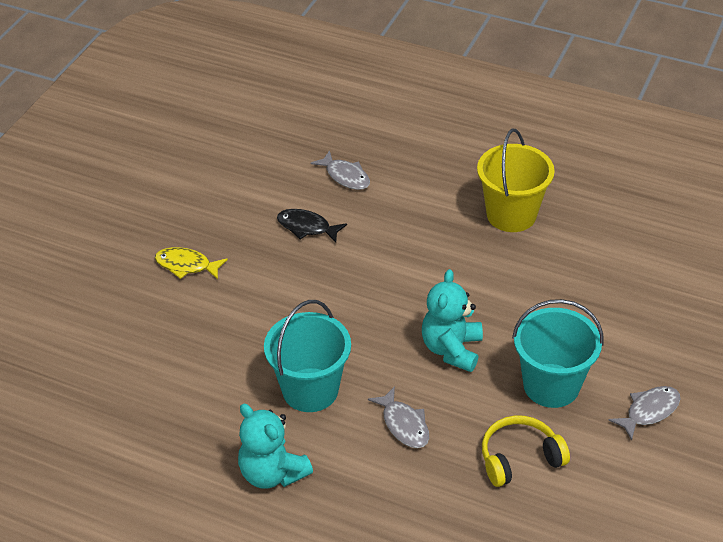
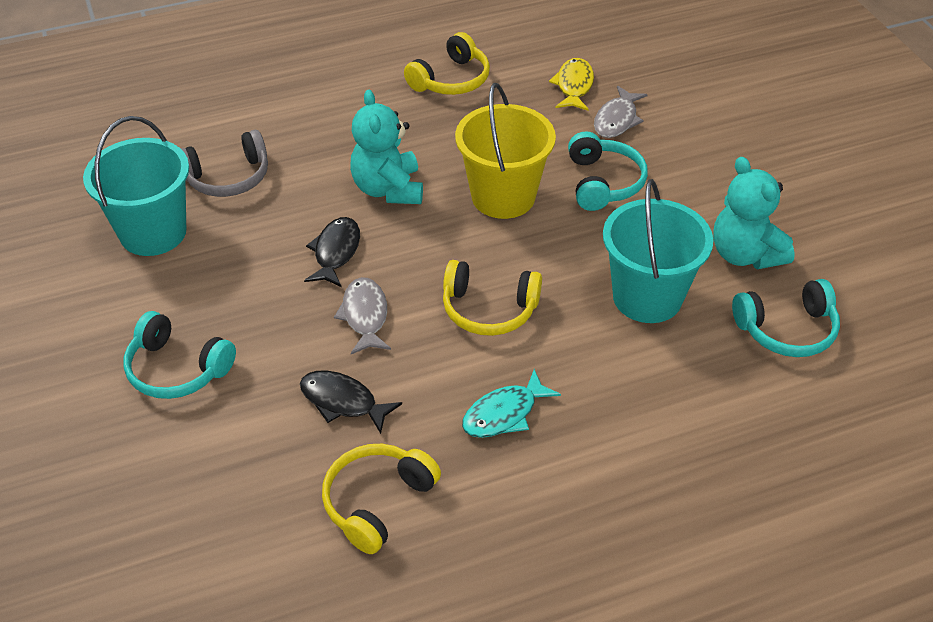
black fish: [277,209,347,243] = 1 -> [300,370,402,434] [304,217,360,287] = 2
grey fish: [311,150,370,190] [368,386,429,448] [609,386,680,441] = 3 -> [334,277,391,354] [594,86,648,138] = 2
grey headphones: none = 0 -> [180,130,268,197] = 1
turquoise fish: none = 0 -> [462,369,561,438] = 1
turquoise headphones: none = 0 -> [124,311,236,399] [568,131,648,211] [732,279,840,357] = 3
yellow headphones: [482,416,570,487] = 1 -> [322,444,441,554] [404,32,490,95] [443,260,542,336] = 3

